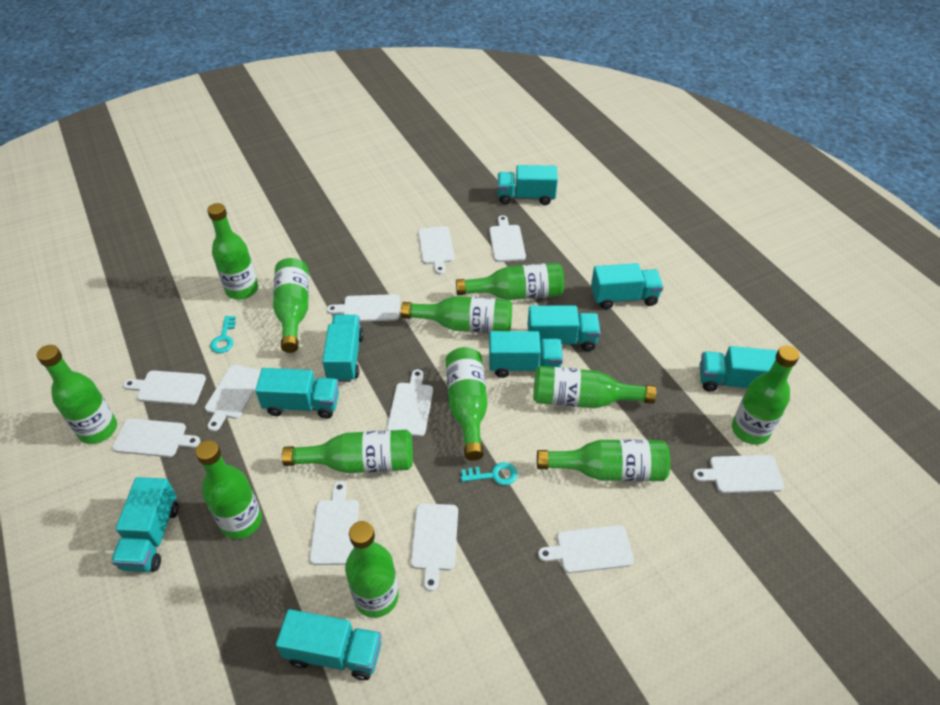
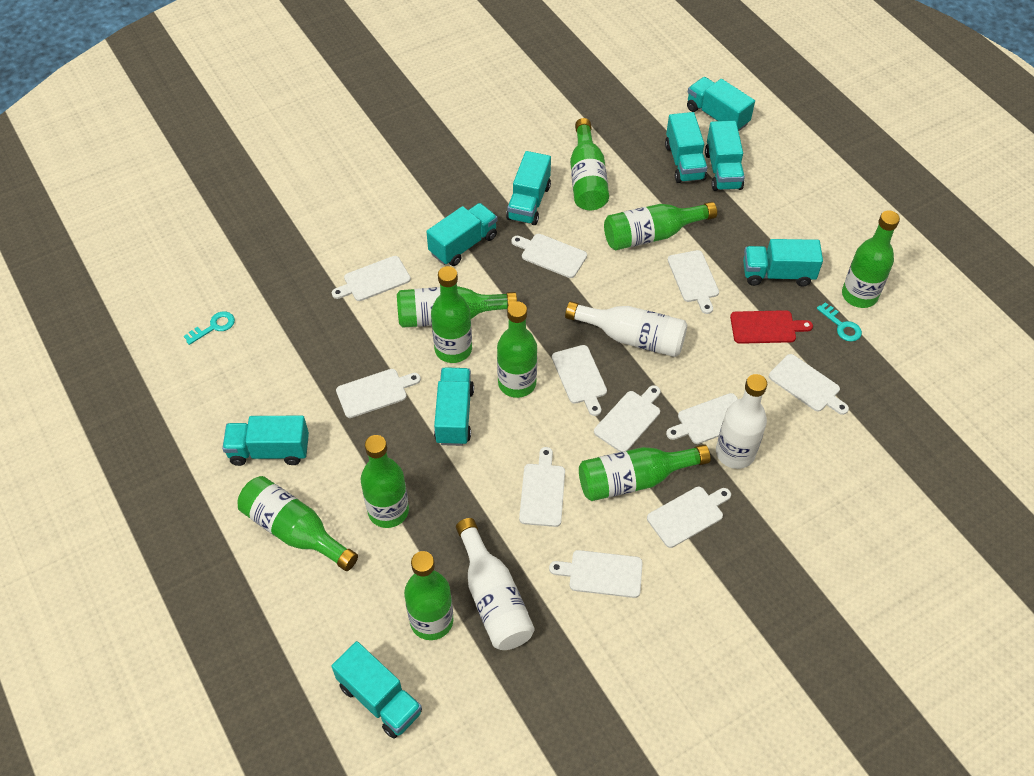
green bottle: [37,345,117,444] [195,440,262,539] [207,203,258,300] [273,258,309,353] [282,430,413,473] [345,521,399,618] [401,296,512,333] [445,347,488,461] [456,263,564,300] [533,366,656,408] [537,439,670,481] [732,345,800,445] = 12 -> [238,476,358,571] [361,435,409,528] [397,286,517,328] [404,551,454,640] [431,266,472,363] [497,301,537,398] [570,118,609,210] [579,444,711,501] [604,202,717,250] [842,211,900,308] = 10
red cutting board: none = 0 -> [730,310,813,344] = 1
white bottle: none = 0 -> [456,518,535,650] [565,301,688,357] [716,374,767,469] = 3

